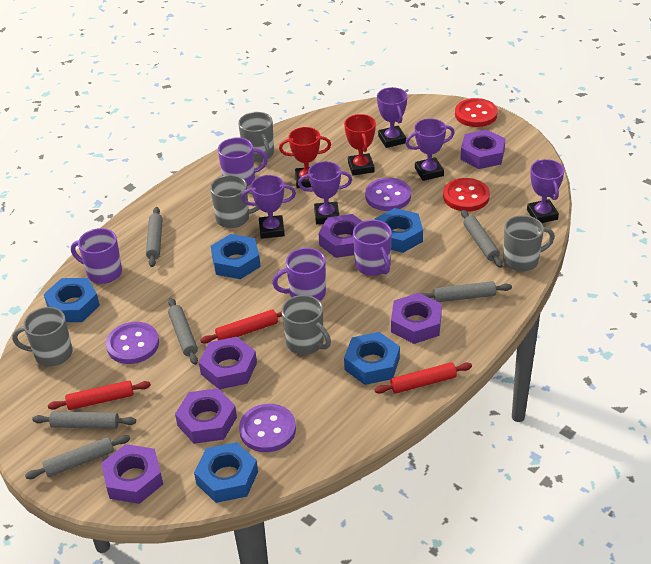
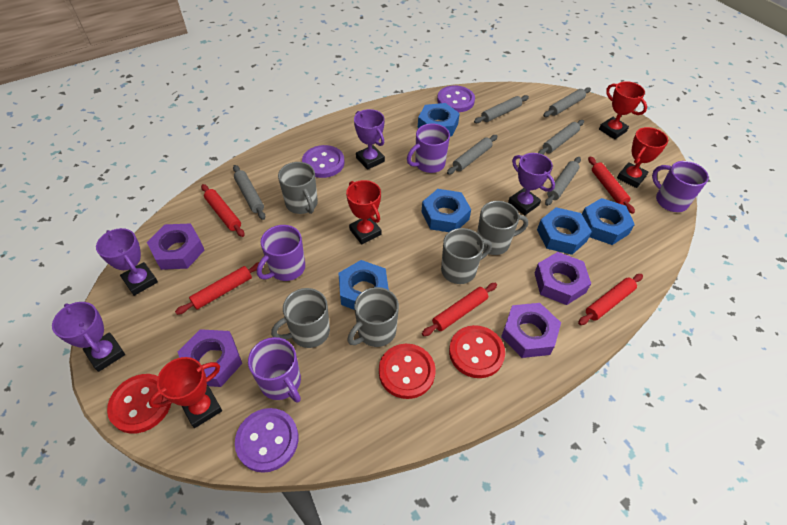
purple nut: [101,444,163,504] [175,388,237,444] [199,337,257,389] [318,214,363,258] [391,293,442,344] [460,130,505,169] = 6 -> [147,223,204,270] [178,329,242,387] [501,303,561,358] [535,252,591,305] = 4
purple trophy: [241,175,296,239] [298,161,352,224] [377,87,407,148] [405,118,455,181] [527,159,564,223] = 5 -> [52,302,125,372] [96,228,158,296] [354,109,385,170] [508,153,555,215] = 4
red button: [443,178,490,212] [455,98,498,127] = 2 -> [107,374,171,434] [379,344,436,399] [449,325,505,378] = 3
red rolling pin: [48,380,151,410] [200,309,282,344] [374,362,472,394] = 3 -> [175,262,259,315] [201,184,245,237] [422,283,497,336] [578,274,643,325] [588,156,635,214] = 5
red trophy: [279,127,331,188] [344,114,376,176] = 2 -> [149,357,222,428] [346,180,382,244] [599,81,647,139] [617,127,668,188] = 4

